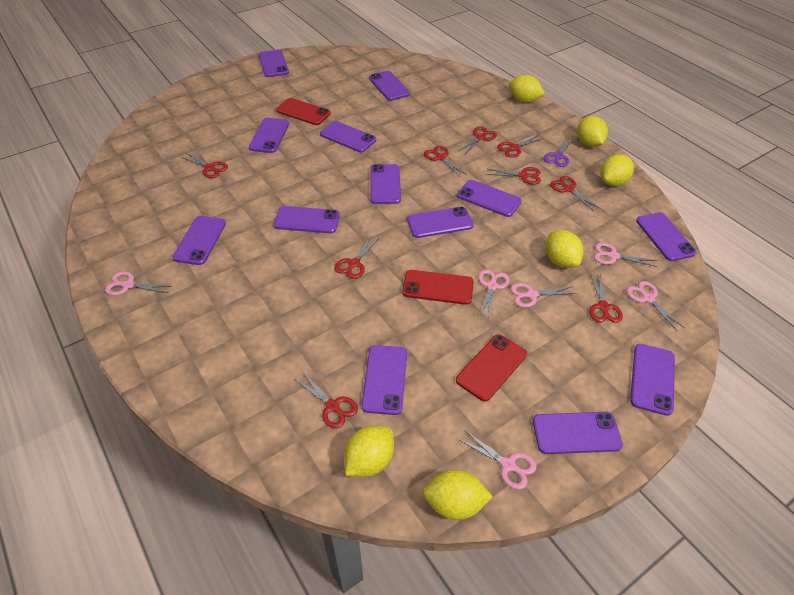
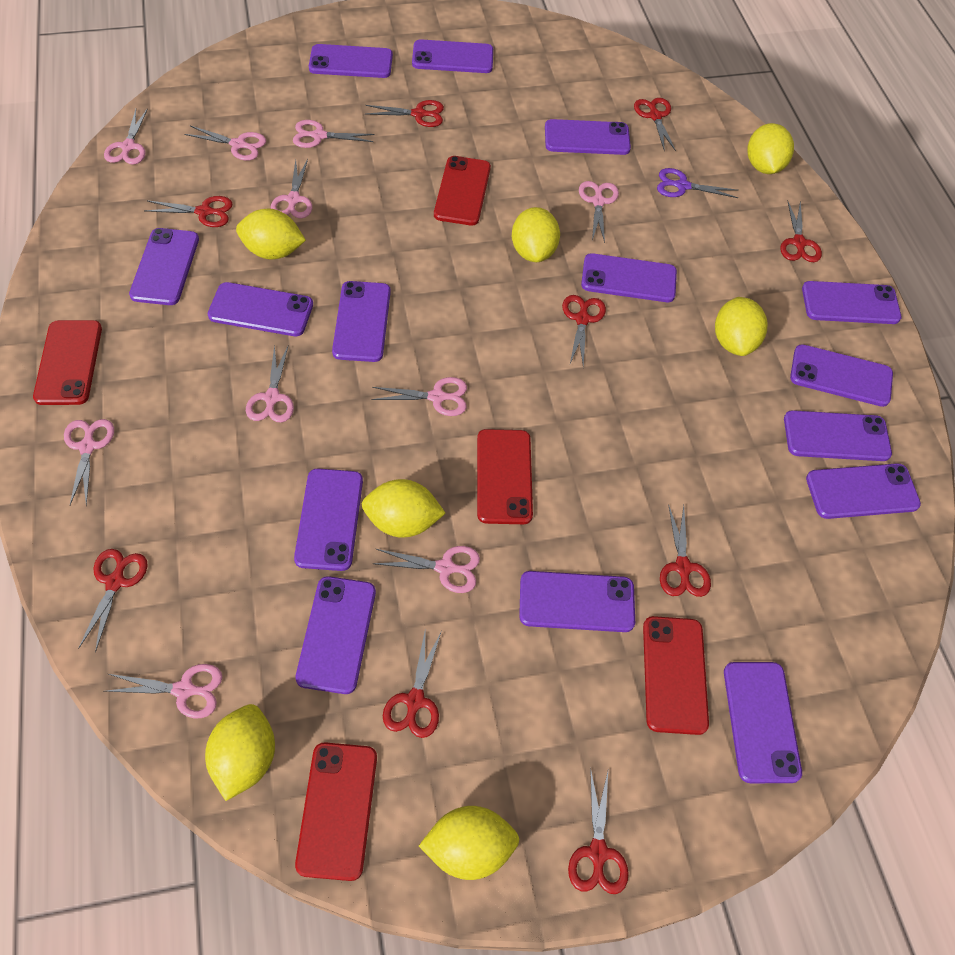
pink scissors: [105,271,172,296] [458,430,537,490] [478,269,510,317] [510,283,577,308] [594,243,658,267] [626,281,685,331] = 6 -> [64,419,114,506] [104,108,148,164] [105,664,222,718] [184,126,266,161] [246,344,294,423] [270,159,312,219] [293,120,375,148] [371,377,467,416] [373,546,480,593] [579,181,619,243] = 10
purple phone: [173,216,226,265] [249,118,289,153] [259,50,289,77] [274,206,340,233] [320,121,376,152] [361,345,407,415] [369,71,410,101] [370,164,401,204] [407,207,474,238] [457,180,522,217] [533,412,623,454] [630,344,675,416] [636,212,697,261] = 13 -> [129,228,199,305] [208,282,313,336] [294,469,363,571] [295,576,376,694] [309,44,393,78] [332,281,391,362] [412,39,493,73] [519,571,635,632] [545,119,631,155] [581,253,677,302] [724,662,802,783] [784,410,892,461] [790,344,893,407] [802,281,901,324] [806,463,921,519] = 15
red phone: [276,98,331,125] [402,270,474,305] [456,334,527,402] = 3 -> [33,320,102,405] [295,742,377,881] [434,156,491,225] [477,429,533,524] [643,616,709,735] = 5
yellow lemon: [344,426,394,477] [423,470,493,520] [509,75,544,103] [546,230,584,268] [577,116,608,147] [600,154,634,186] = 6 -> [205,704,275,801] [236,209,306,259] [362,479,446,538] [419,806,519,880] [512,207,560,262] [715,297,767,356] [748,123,794,174] = 7

